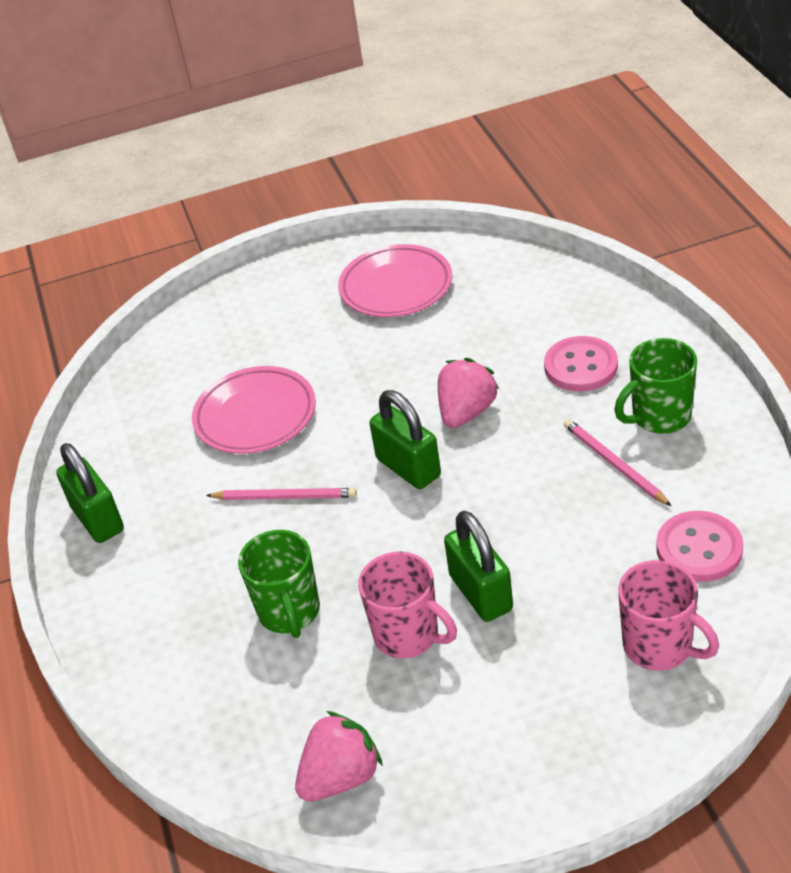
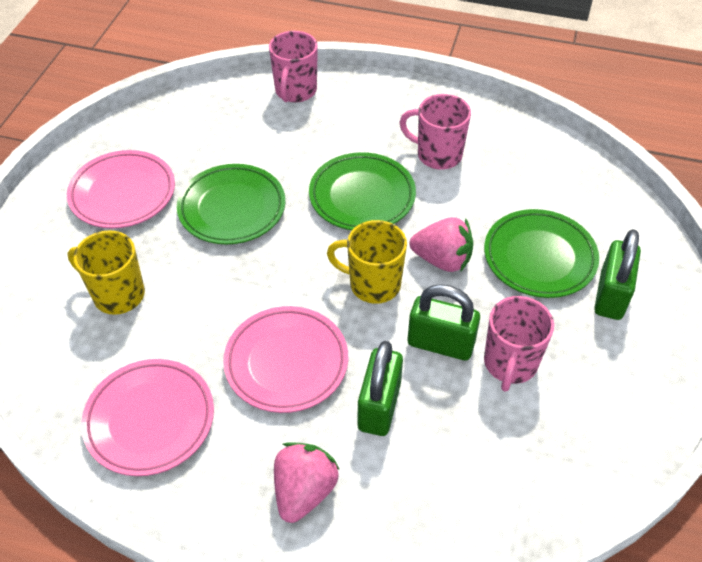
green mug: [238,530,320,638] [614,338,697,434] = 2 -> none = 0
green plate: none = 0 -> [177,164,285,244] [309,152,416,230] [484,209,599,298] = 3
pink button: [544,336,618,391] [656,511,743,582] = 2 -> none = 0
pink mug: [358,552,457,658] [618,560,719,671] = 2 -> [269,31,318,103] [399,94,471,170] [484,296,554,392] = 3
pink pencil: [206,488,357,500] [564,419,671,506] = 2 -> none = 0
pink plate: [192,366,316,454] [338,244,452,317] = 2 -> [67,150,175,228] [81,359,214,476] [223,306,348,413] = 3
yellow mug: none = 0 -> [68,230,145,315] [327,220,407,304] = 2

